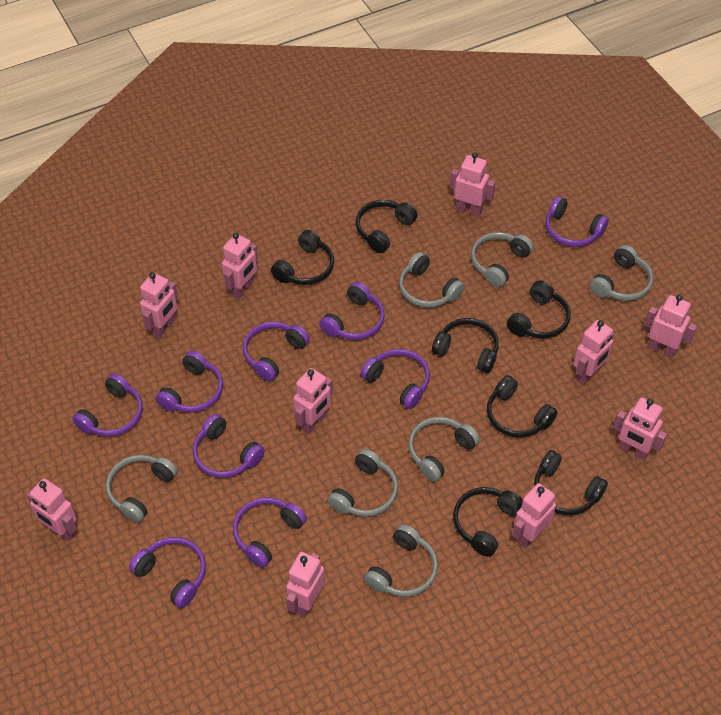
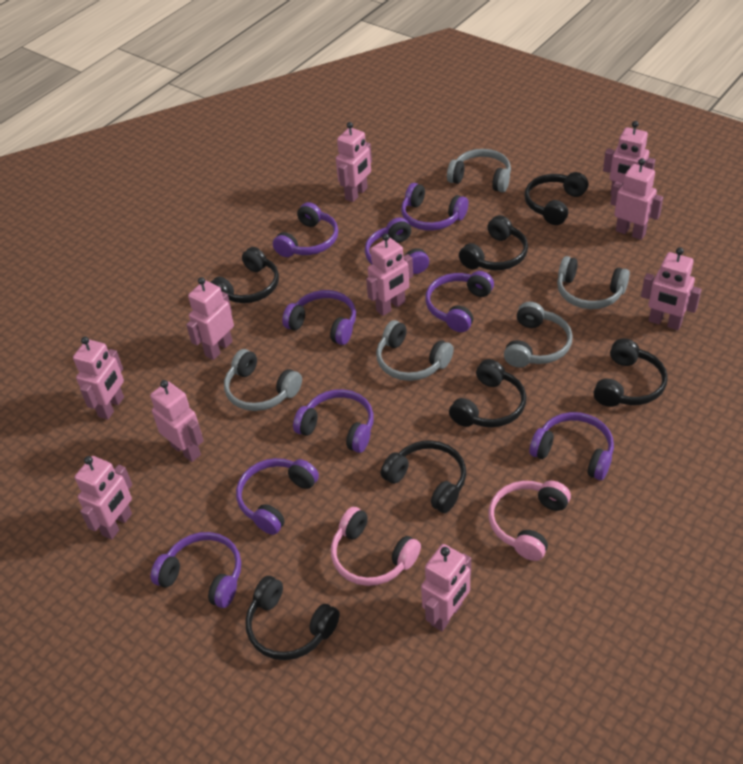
grey headphones: [106,455,178,522] [327,449,398,517] [364,524,438,597] [399,252,465,308] [408,417,480,482] [471,232,533,287] [590,245,653,301] = 7 -> [224,349,302,411] [376,320,454,381] [447,149,511,192] [504,302,573,367] [557,256,630,309] = 5
pink headphones: none = 0 -> [331,507,421,586] [489,481,571,561] = 2

